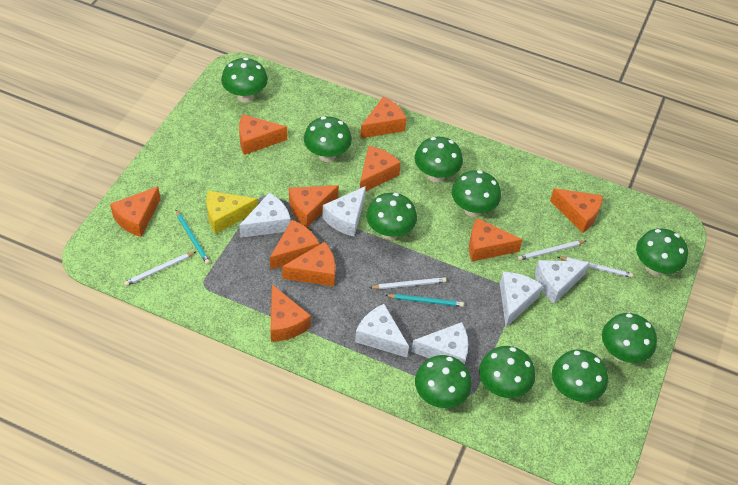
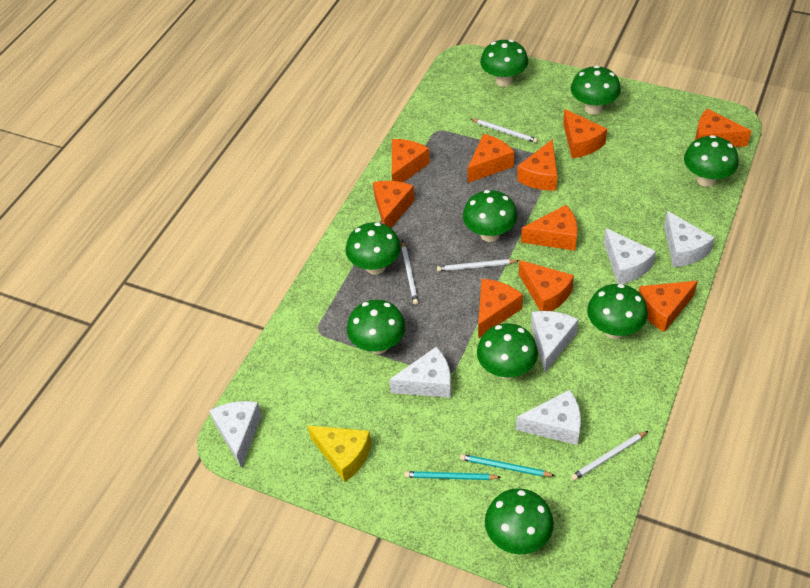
green mushroom: [221,58,268,103] [304,116,352,162] [366,193,417,240] [415,137,463,182] [415,355,472,408] [452,170,501,217] [479,346,535,398] [552,350,608,402] [602,313,657,363] [636,228,688,276] = 10 -> [346,222,401,275] [347,300,406,354] [463,190,517,242] [477,323,538,379] [480,39,528,87] [485,488,554,554] [571,65,621,115] [587,284,648,339] [684,135,739,187] = 9

